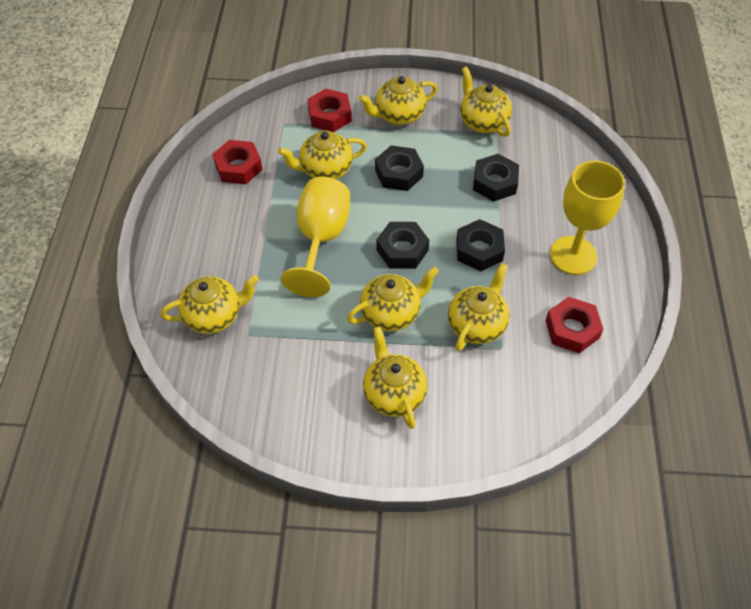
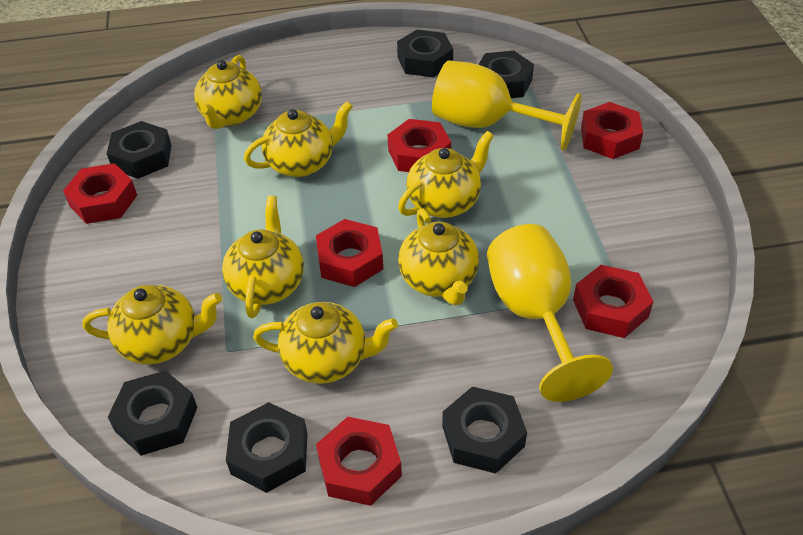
black nut: [375,145,424,191] [377,222,429,269] [456,219,505,271] [473,154,519,202] = 4 -> [107,121,172,179] [108,370,198,456] [226,402,307,493] [397,29,453,77] [442,387,527,473] [478,51,534,98] = 6
red nut: [213,140,262,184] [307,89,352,132] [545,297,603,353] = 3 -> [63,163,137,224] [316,219,383,287] [316,417,402,506] [388,119,451,172] [573,265,654,338] [581,102,643,159] = 6

